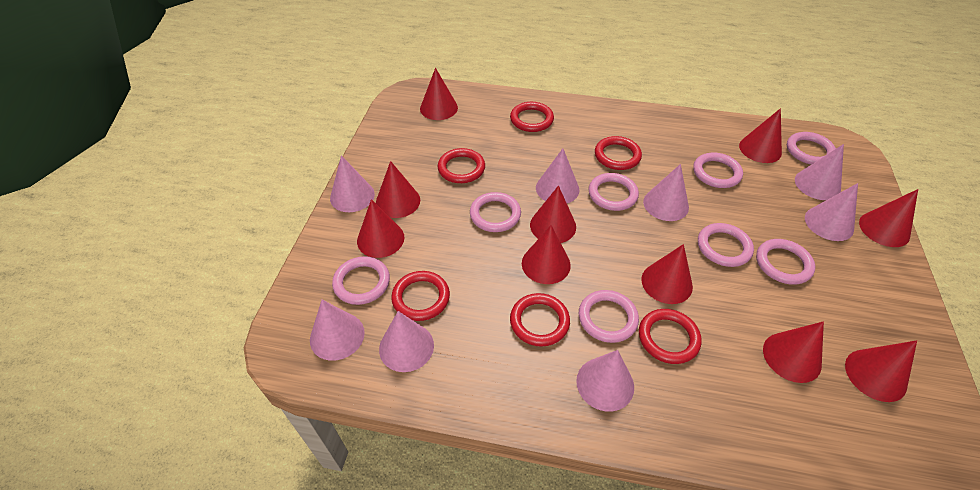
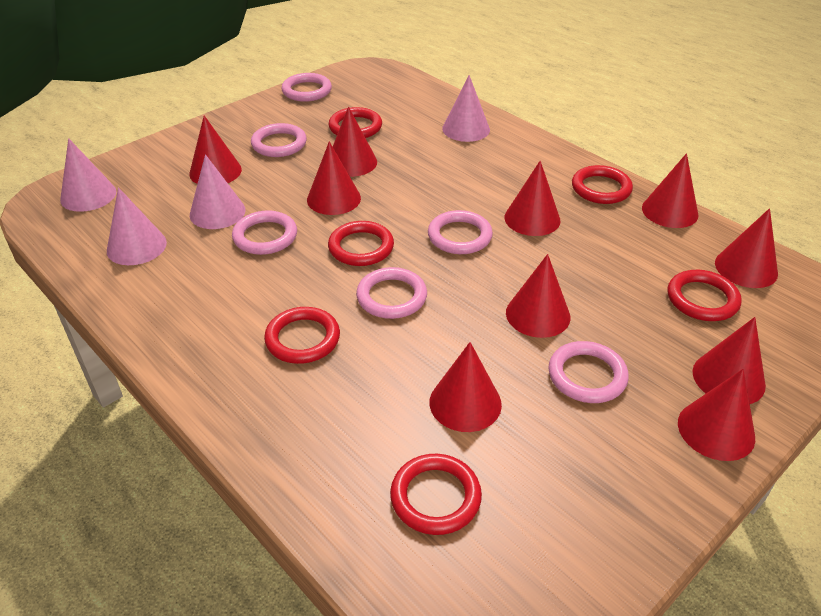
pink cone: [310,300,365,361] [330,155,375,212] [379,311,434,372] [536,148,579,203] [576,350,634,412] [643,164,689,221] [795,144,844,200] [805,183,858,241] = 8 -> [60,138,116,212] [107,187,167,265] [190,154,246,229] [442,75,490,142] = 4
pink ring: [332,256,390,305] [470,192,521,232] [579,290,639,343] [588,173,639,211] [693,152,743,188] [698,223,754,267] [756,239,815,285] [787,132,836,165] = 8 -> [232,210,297,255] [251,123,307,157] [281,73,332,102] [356,267,427,319] [428,210,493,254] [548,341,629,403] = 6

